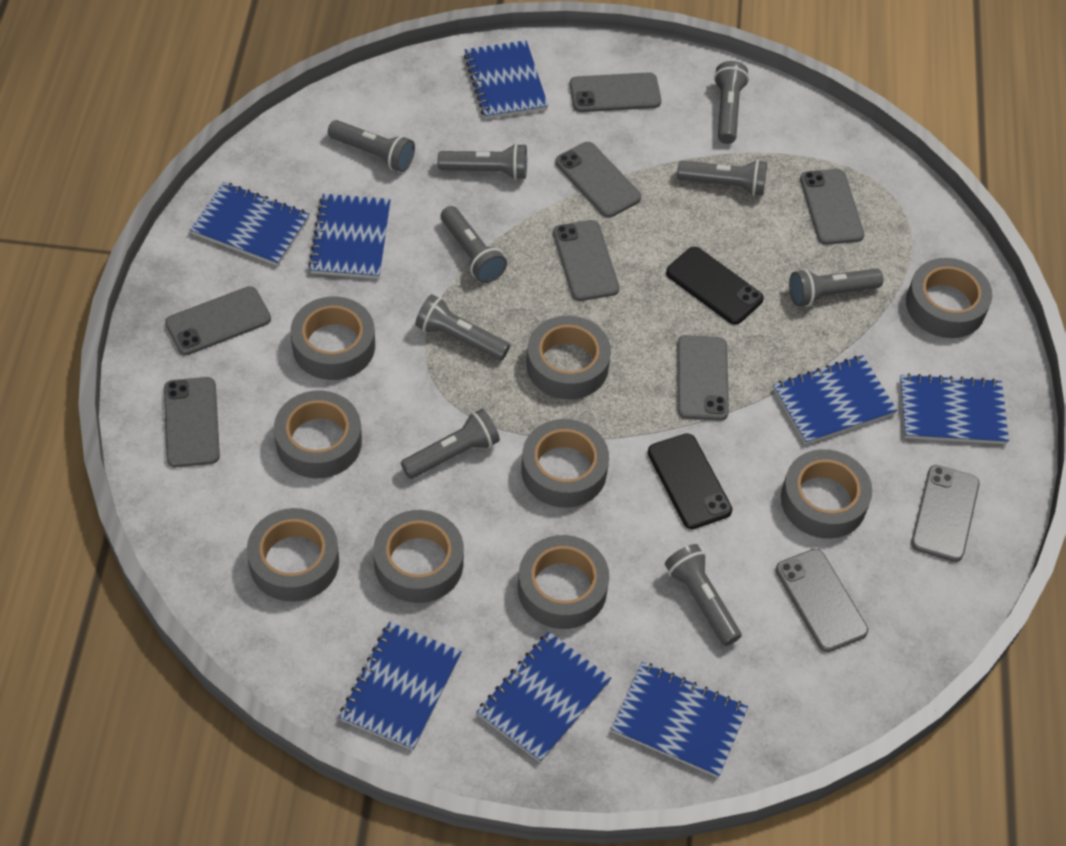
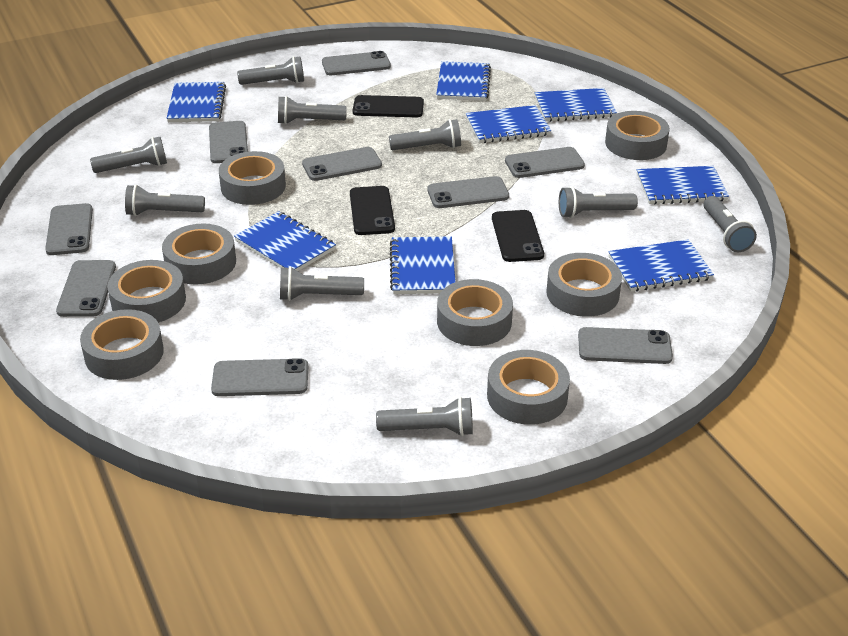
black phone: [648,433,732,529] [666,247,764,325] = 2 -> [350,186,395,235] [353,95,424,117] [492,210,544,262] = 3
grey tape: [247,508,339,602] [274,391,362,478] [290,296,375,380] [373,510,464,603] [518,535,609,629] [521,419,609,508] [526,316,611,399] [781,449,872,539] [906,258,992,338] = 9 -> [80,309,164,380] [107,260,186,323] [162,223,236,285] [219,151,286,205] [437,279,513,346] [487,350,570,425] [546,253,622,317] [605,111,670,160] = 8

